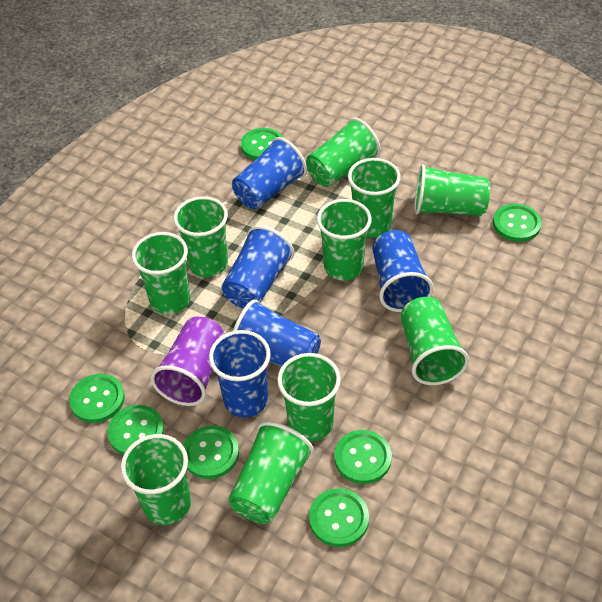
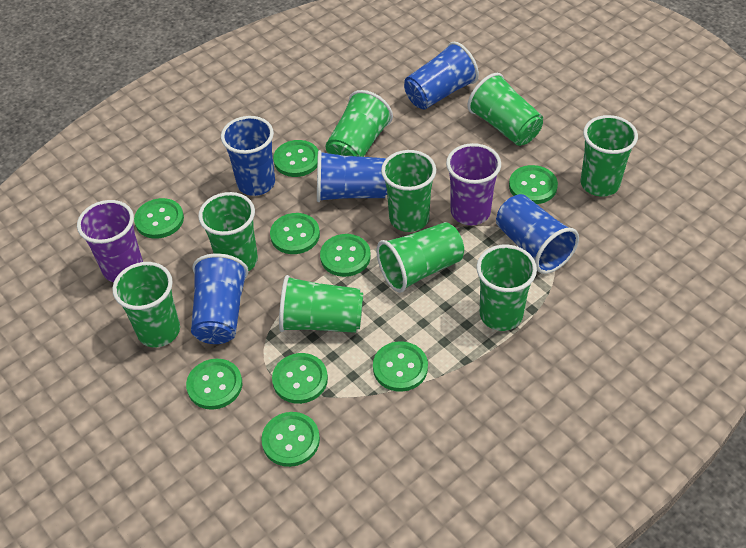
green button: [69,374,125,423] [107,405,164,455] [183,426,239,479] [241,128,283,160] [309,488,369,547] [334,430,392,484] [493,204,542,242] = 7 -> [134,198,184,239] [186,359,242,410] [261,412,320,467] [270,213,320,254] [272,353,328,404] [273,140,319,177] [320,234,371,277] [373,341,428,392] [509,165,558,204] = 9
green cup: [121,434,191,525] [132,232,190,315] [173,196,228,277] [228,421,314,524] [277,353,341,442] [306,118,381,187] [317,199,372,280] [348,158,401,237] [400,297,469,385] [414,164,490,216] = 10 -> [112,262,180,347] [198,192,258,271] [279,275,363,333] [325,90,393,157] [376,222,464,293] [381,150,436,232] [467,73,543,146] [476,245,537,331] [581,115,638,197] = 9
purple cup: [150,317,225,406] = 1 -> [77,200,143,282] [446,143,501,225] = 2

